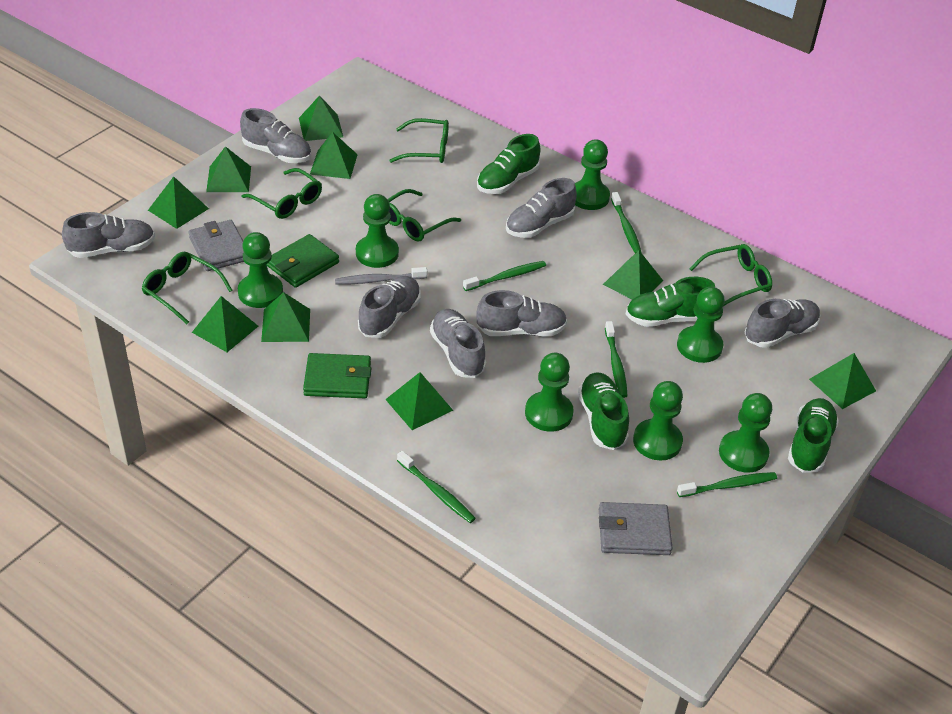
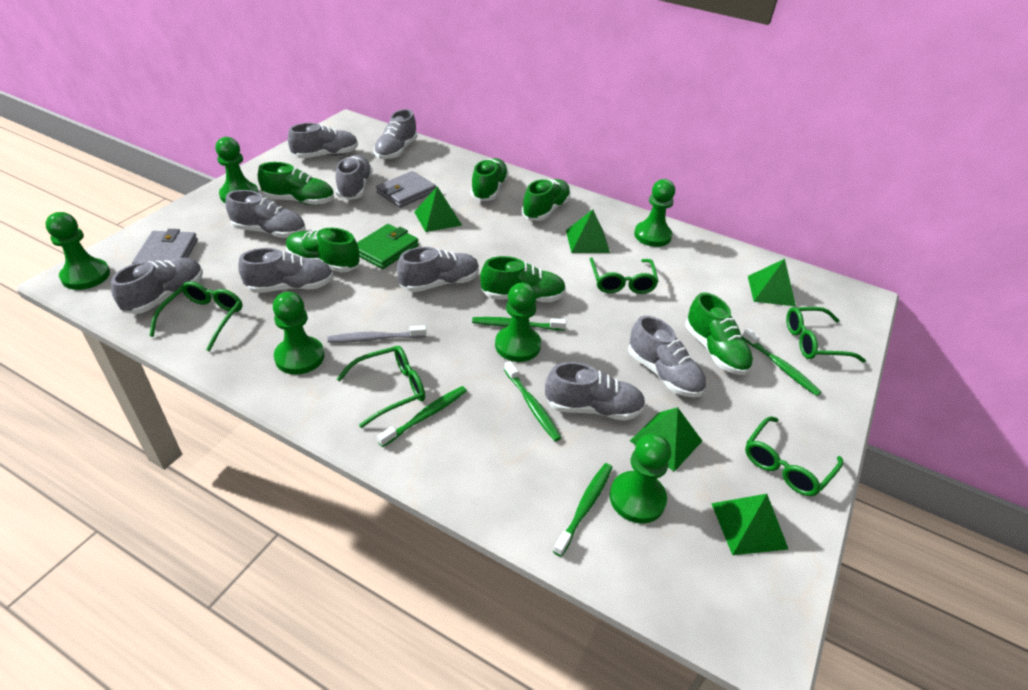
green pawn: [238,232,283,308] [356,194,399,268] [525,353,574,432] [575,139,610,210] [633,381,683,461] [677,287,725,363] [719,393,772,473] = 7 -> [45,212,110,290] [215,137,259,203] [273,292,324,374] [495,283,541,362] [610,434,671,523] [634,179,675,247] = 6
green pyramid: [148,176,209,229] [192,296,258,352] [206,146,251,192] [261,292,310,342] [299,95,343,141] [310,132,358,179] [385,372,453,430] [603,250,663,300] [809,353,876,409] = 9 -> [414,186,462,232] [566,209,610,253] [630,407,702,472] [711,494,789,555] [748,259,796,306] = 5
green shoe: [477,134,540,194] [578,372,629,450] [626,277,715,327] [788,398,839,473] = 4 -> [258,162,334,205] [286,228,360,273] [470,158,509,201] [480,256,566,302] [522,179,571,221] [685,292,753,375] = 6
green wallet: [266,234,339,288] [303,353,371,398] = 2 -> [357,224,419,269] = 1
grey shoe: [62,212,155,258] [240,108,311,163] [358,276,421,338] [430,309,486,378] [476,290,567,337] [506,178,577,238] [745,299,820,348] = 7 -> [111,258,203,314] [225,190,306,238] [238,248,333,293] [288,123,358,158] [336,155,373,200] [374,109,417,160] [397,247,479,292] [545,362,646,421] [628,316,706,398] = 9

